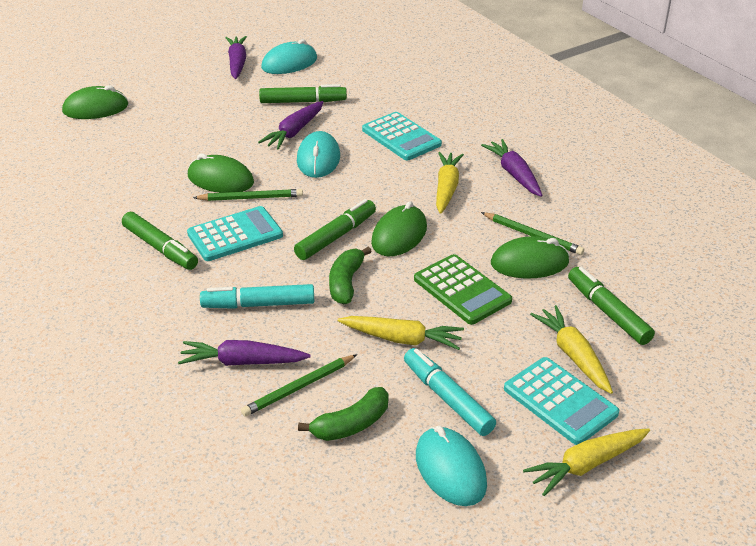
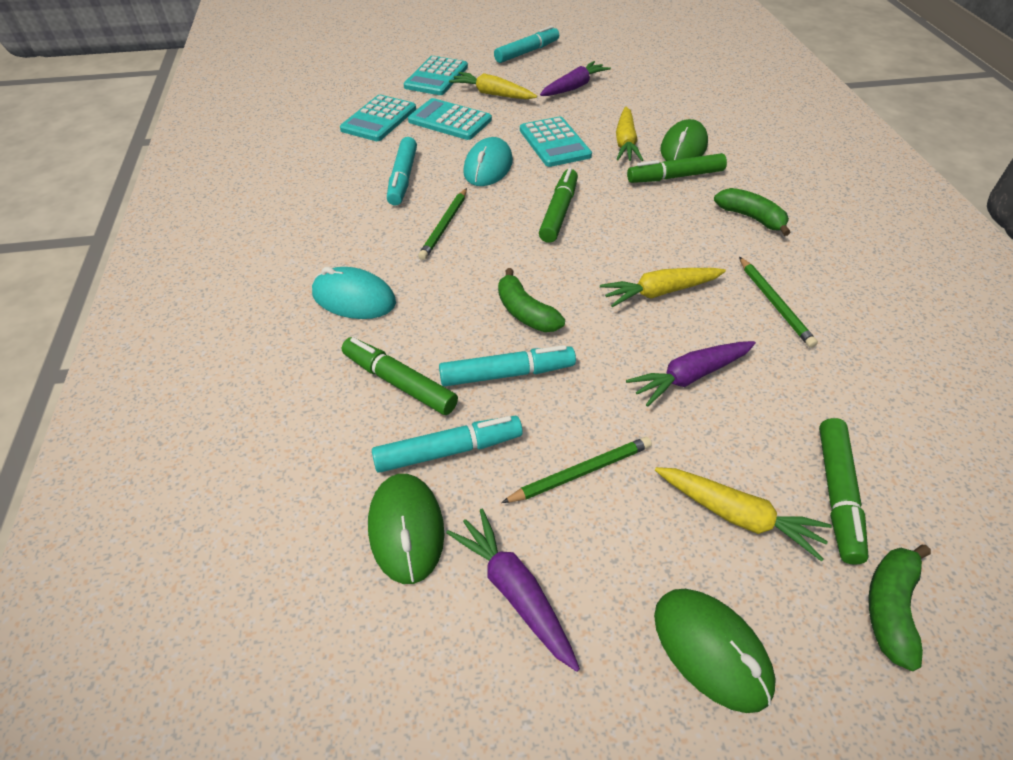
green banana: [298,387,388,441] [329,247,372,304] = 2 -> [498,268,565,332] [714,188,791,236] [868,545,931,671] = 3
green calculator: [414,254,512,325] = 1 -> none = 0
green mouse: [62,85,128,119] [188,153,254,193] [371,201,427,256] [491,236,570,279] = 4 -> [368,474,444,584] [654,589,776,713] [660,119,708,161] = 3
purple carrot: [178,340,311,366] [226,36,247,79] [258,101,324,150] [481,139,542,197] = 4 -> [446,509,580,672] [540,61,611,96] [626,341,756,407] = 3
turquoise calculator: [187,206,283,261] [362,112,442,161] [504,357,619,445] = 3 -> [340,95,416,141] [403,56,468,95] [408,98,492,140] [520,117,592,167] = 4
turquoise marker: [200,284,314,309] [404,348,496,436] = 2 -> [372,416,523,473] [387,137,417,206] [439,345,576,386] [494,26,559,63] = 4
turquoise mouse: [261,39,317,74] [297,131,340,178] [416,426,487,506] = 3 -> [312,267,396,319] [463,137,513,186] = 2

